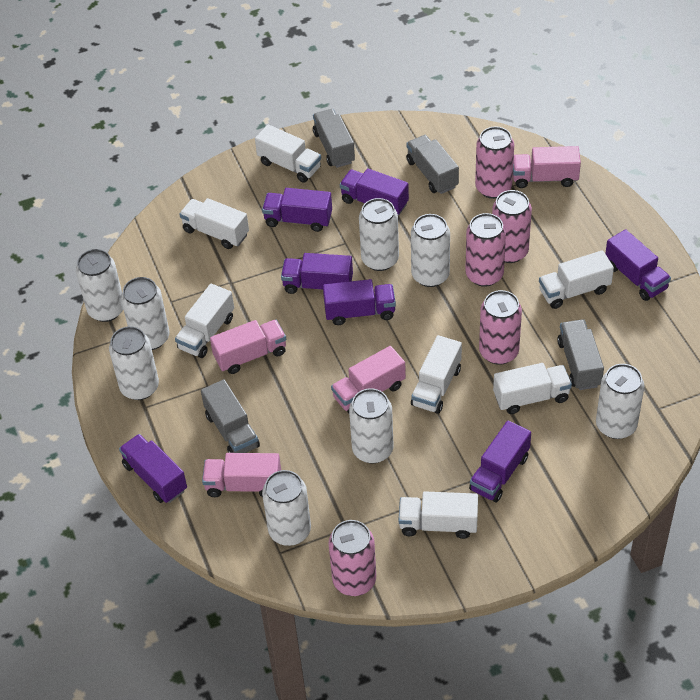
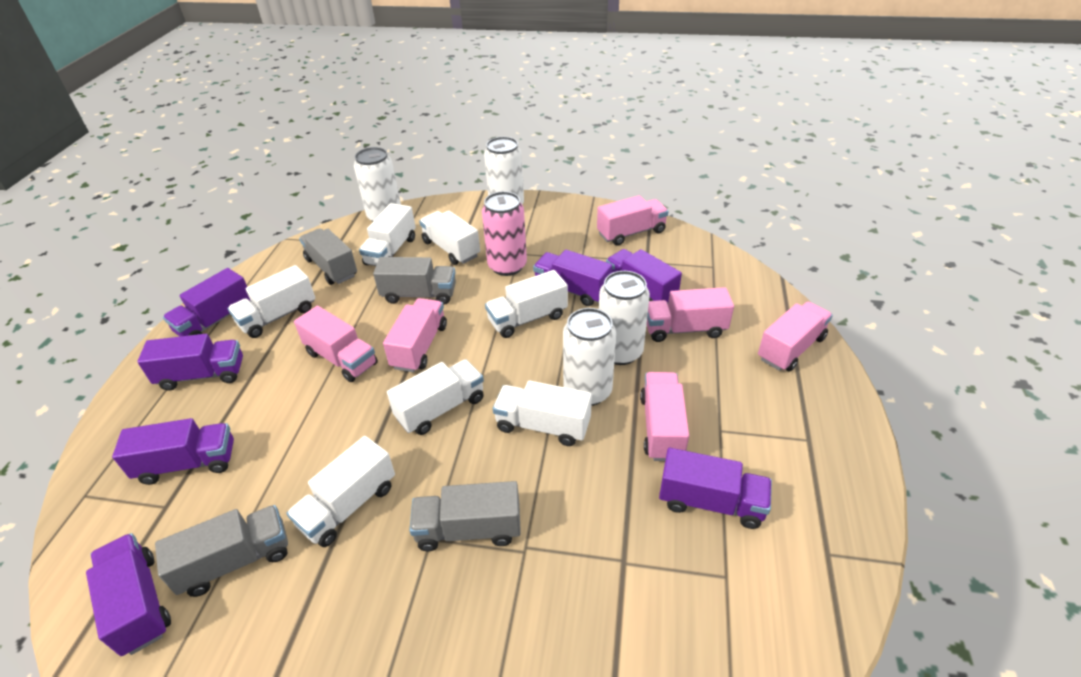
pink can: [329,520,376,596] [465,213,506,287] [475,127,514,199] [479,290,522,365] [492,190,532,263] = 5 -> [482,191,527,276] = 1
pink truck: [202,453,281,497] [210,320,286,374] [331,346,406,414] [513,146,581,188] = 4 -> [294,306,378,382] [383,298,447,372] [597,195,669,246] [640,372,689,461] [647,287,734,342] [758,302,833,372] = 6
white can: [76,249,123,322] [109,326,159,400] [121,277,169,350] [262,470,311,546] [349,388,393,463] [359,198,399,271] [411,214,450,287] [596,364,645,439] = 8 -> [354,147,401,222] [484,137,524,204] [563,308,616,406] [599,271,650,365] = 4

